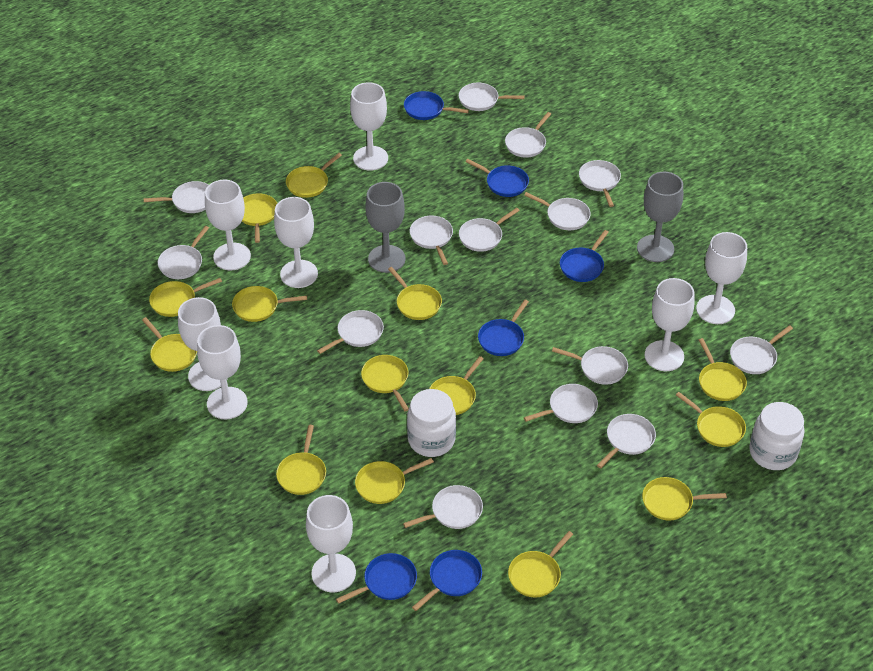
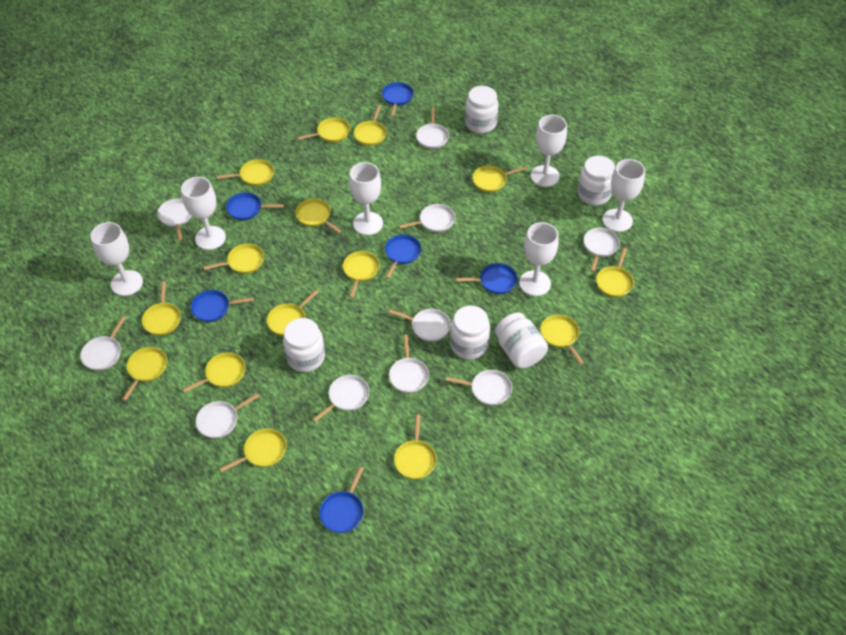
grey goblet: [366,182,405,273] [637,172,683,262] = 2 -> none = 0
white goblet: [178,297,228,391] [197,325,248,419] [205,180,251,270] [274,197,318,288] [306,495,356,592] [350,82,388,171] [644,278,695,371] [696,232,747,324] = 8 -> [90,222,143,296] [181,177,226,250] [349,162,383,235] [519,222,558,296] [531,115,567,187] [603,159,645,232] = 6
white jar: [407,389,456,457] [749,402,805,470] = 2 -> [283,318,325,372] [450,305,490,359] [465,86,498,133] [495,312,548,368] [577,156,615,205] = 5
white pan: [143,181,208,213] [158,226,209,279] [317,310,384,354] [403,485,483,529] [410,216,453,265] [459,83,525,111] [459,208,520,252] [505,112,551,158] [524,192,591,230] [524,384,598,423] [552,346,628,385] [579,160,621,207] [597,414,656,468] [730,325,793,374] = 14 -> [80,316,126,371] [157,198,192,241] [196,393,260,438] [313,375,369,422] [389,309,451,342] [389,335,429,393] [399,204,455,232] [416,107,449,149] [446,370,512,405] [584,227,620,272] = 10
yellow pan: [142,317,197,372] [149,278,222,317] [232,286,307,322] [242,193,277,243] [276,425,326,495] [286,153,342,198] [355,458,434,504] [361,355,409,411] [388,267,442,320] [429,356,484,415] [508,531,573,598] [642,477,727,521] [676,392,746,447] [699,338,747,401] = 14 -> [122,347,167,401] [142,281,181,335] [182,352,246,393] [203,244,264,274] [217,159,274,186] [220,429,287,472] [267,290,318,336] [295,198,342,233] [297,117,350,142] [343,251,380,298] [354,105,387,146] [394,414,437,479] [472,166,527,192] [540,314,584,365] [596,247,634,297] = 15

